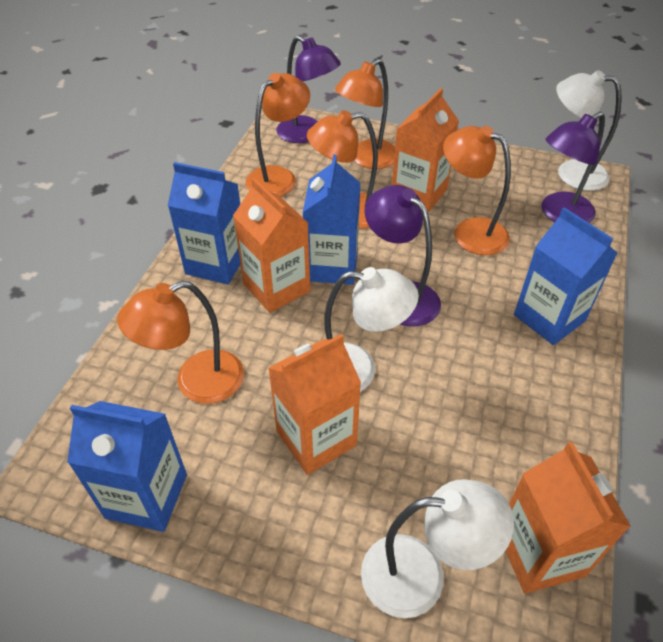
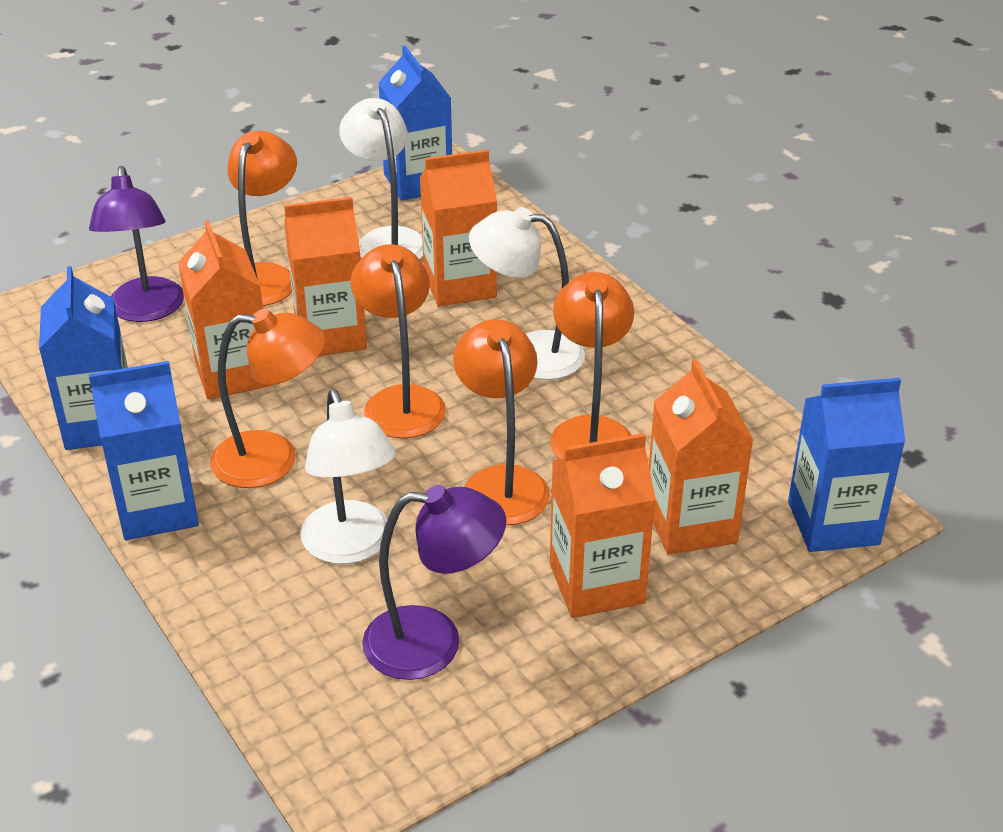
orange carton: [233,178,310,313] [268,333,361,475] [392,88,459,212] [505,442,631,594] = 4 -> [178,220,272,399] [284,197,367,356] [420,150,497,307] [550,433,656,618] [649,359,753,555] = 5
purple lamp: [276,35,341,143] [364,185,441,327] [541,112,605,223] = 3 -> [89,166,184,322] [362,485,506,680] = 2

